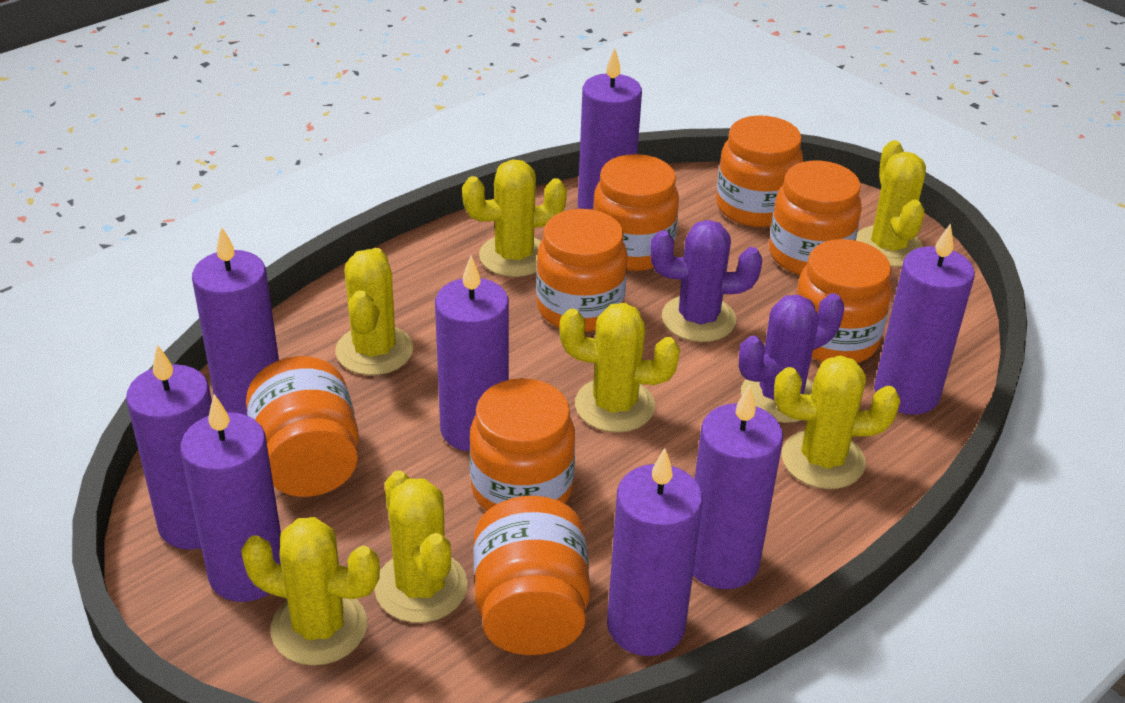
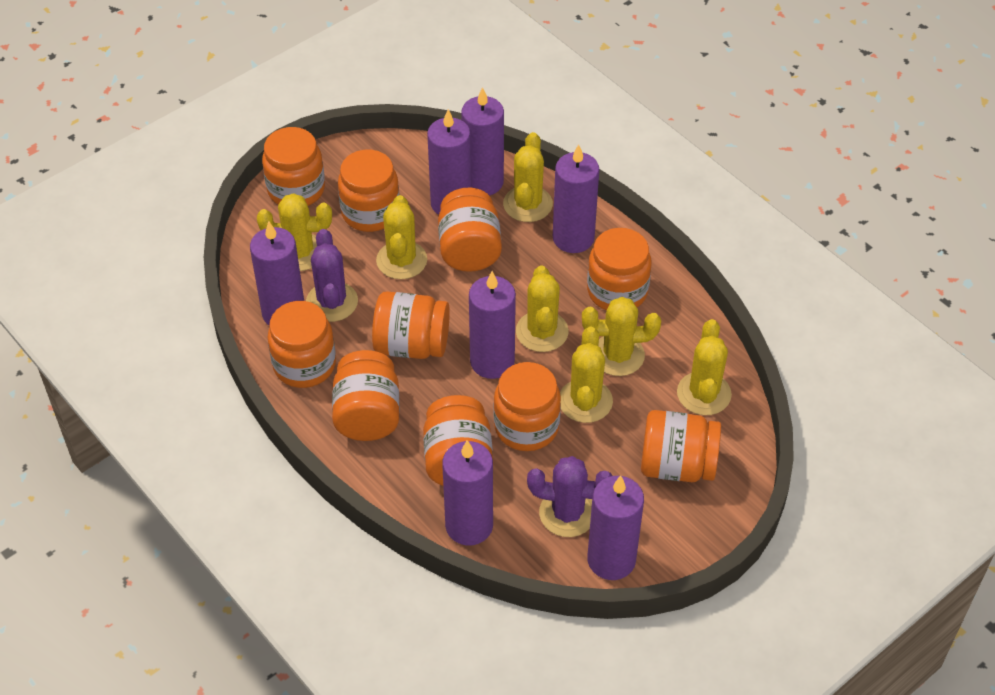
orange jar: [246,356,359,497] [469,378,575,512] [473,496,590,655] [536,209,628,332] [593,154,679,271] [716,115,803,227] [769,161,862,275] [796,239,892,363] = 8 -> [262,127,325,206] [268,301,336,388] [332,350,399,441] [338,150,399,232] [372,291,450,359] [423,395,493,486] [438,188,502,272] [493,362,561,451] [587,228,651,310] [641,410,721,482] = 10
purple candle: [126,344,212,550] [180,394,281,602] [192,226,279,415] [435,256,509,452] [578,48,642,210] [607,448,703,656] [693,385,783,589] [874,223,975,415] = 8 -> [250,221,304,325] [427,109,472,215] [442,440,493,545] [461,87,504,196] [469,271,516,379] [553,144,599,253] [587,476,644,580] = 7

